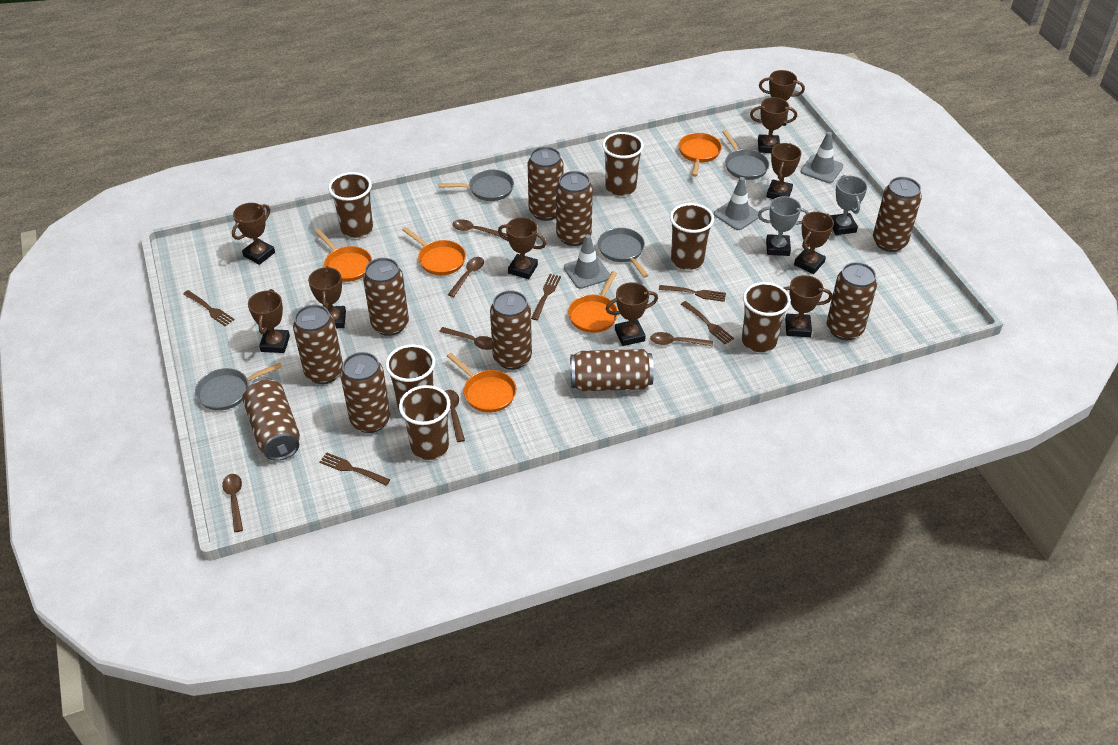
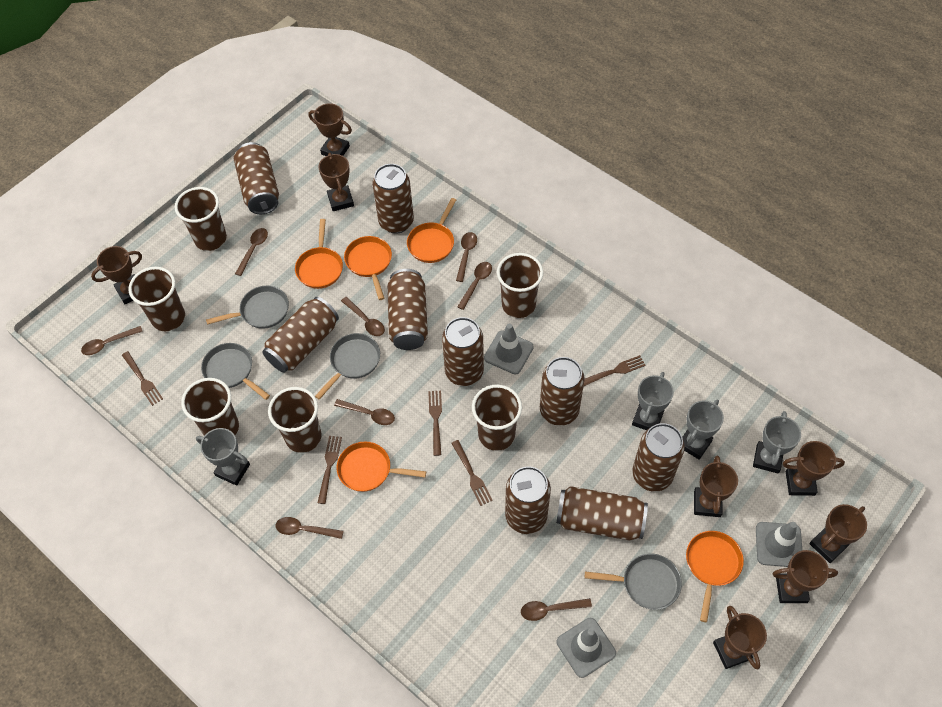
brown can: [242,377,300,461] [293,305,343,384] [340,352,390,433] [363,258,409,336] [490,290,532,370] [528,147,563,221] [556,171,593,246] [570,349,654,391] [827,262,877,340] [873,177,922,252] = 10 -> [234,142,279,214] [262,297,339,373] [372,164,414,234] [387,269,428,350] [442,317,484,386] [505,466,551,534] [540,357,585,426] [556,486,648,541] [632,423,685,492] = 9
brown spoon: [222,474,243,532] [439,327,492,350] [445,390,465,442] [448,257,484,297] [452,219,507,237] [650,332,713,346] = 6 -> [81,326,143,355] [235,228,268,276] [276,517,344,539] [334,399,395,425] [341,297,385,336] [456,232,477,282] [457,262,492,310] [521,598,592,621] = 8
brown trophy: [232,203,275,265] [248,289,290,353] [308,266,346,328] [498,217,546,279] [606,282,658,346] [750,97,797,153] [759,70,805,126] [766,143,801,199] [784,275,832,337] [794,212,834,274] = 10 -> [91,246,142,305] [308,103,352,156] [318,153,354,211] [694,456,738,517] [713,606,767,670] [773,550,838,603] [783,441,845,496] [809,504,867,563] = 8
grey trophy: [758,196,809,256] [830,175,867,235] = 2 -> [196,428,250,486] [632,372,674,430] [683,399,724,460] [753,411,801,473] = 4

